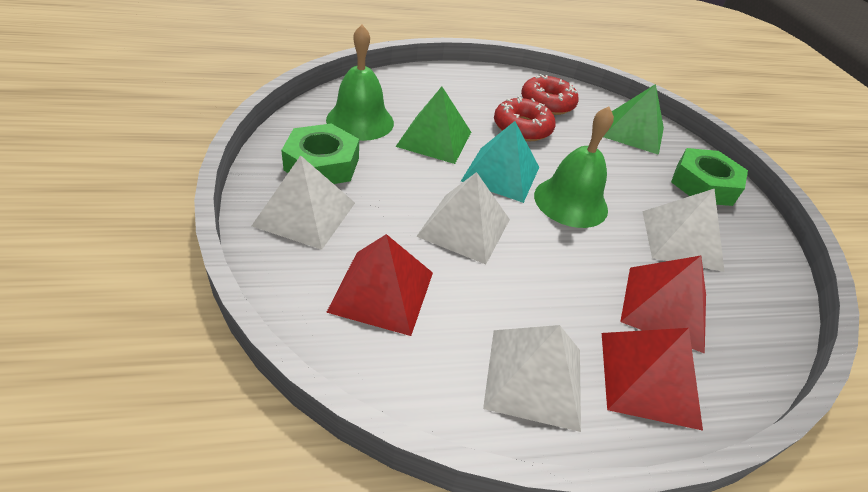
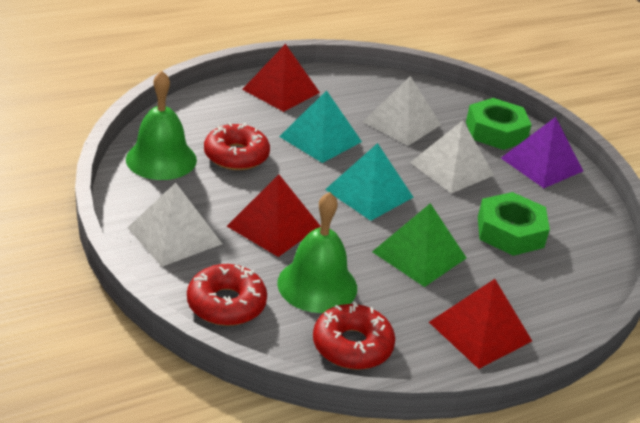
green pyramid: [395,86,471,164] [603,84,664,155] = 2 -> [372,203,467,287] = 1
purple pyramid: none = 0 -> [501,117,583,188] = 1
red donut: [494,96,556,141] [521,74,579,115] = 2 -> [187,264,267,326] [204,123,270,170] [313,302,395,370] = 3
turquoise pyramid: [461,121,539,203] = 1 -> [279,90,362,163] [325,143,414,221] = 2
white pyramid: [252,155,355,250] [416,172,510,264] [483,325,581,432] [642,189,725,272] = 4 -> [128,183,222,267] [363,76,441,146] [410,120,494,194] = 3

